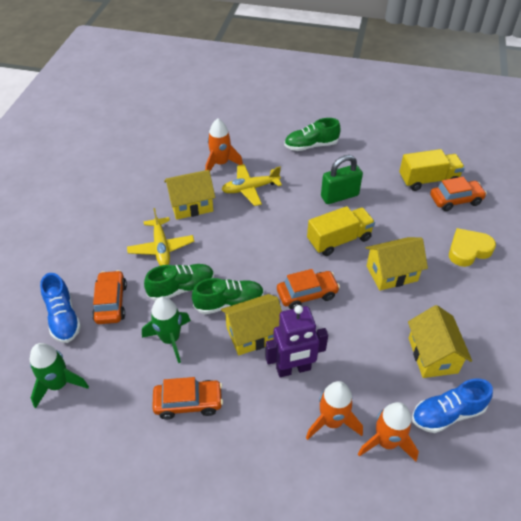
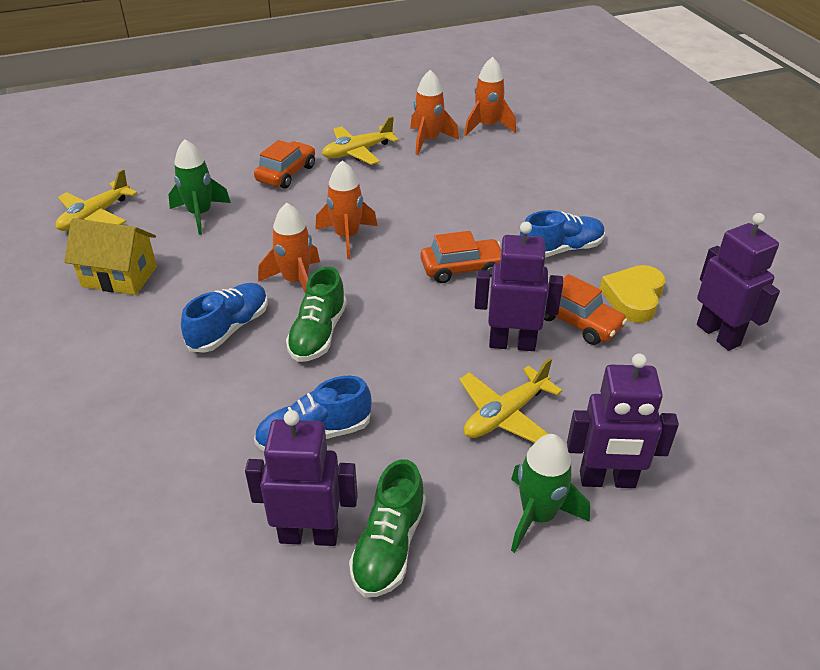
blue shoe: [40,273,81,343] [412,379,493,433] = 2 -> [181,283,268,353] [254,376,372,451] [520,210,605,257] = 3
green padlock: [321,155,363,204] = 1 -> none = 0
green shoe: [144,264,214,301] [192,278,264,314] [284,118,341,151] = 3 -> [286,267,347,362] [349,459,426,597] = 2
orange car: [92,270,127,324] [152,377,223,419] [277,269,340,309] [430,177,487,211] = 4 -> [254,140,315,189] [420,231,501,283] [544,274,627,345] = 3
orange rocket: [205,119,243,171] [306,381,363,440] [358,402,419,462] = 3 -> [258,203,320,292] [315,160,377,259] [410,70,459,155] [464,57,516,136] = 4
purple robot: [265,305,328,377] = 1 -> [245,410,358,546] [475,222,563,351] [567,354,679,488] [697,213,780,351] = 4
yellow house: [164,170,215,220] [221,294,282,355] [366,237,428,290] [408,305,472,378] = 4 -> [64,218,157,295] = 1
yellow plane: [127,208,194,266] [221,164,282,206] = 2 -> [56,169,137,231] [322,116,399,165] [459,358,562,443] = 3
yellow truck: [307,206,375,256] [399,149,465,191] = 2 -> none = 0

